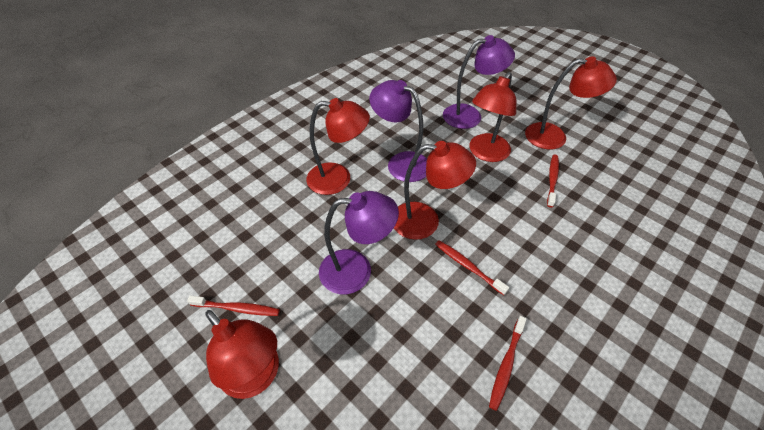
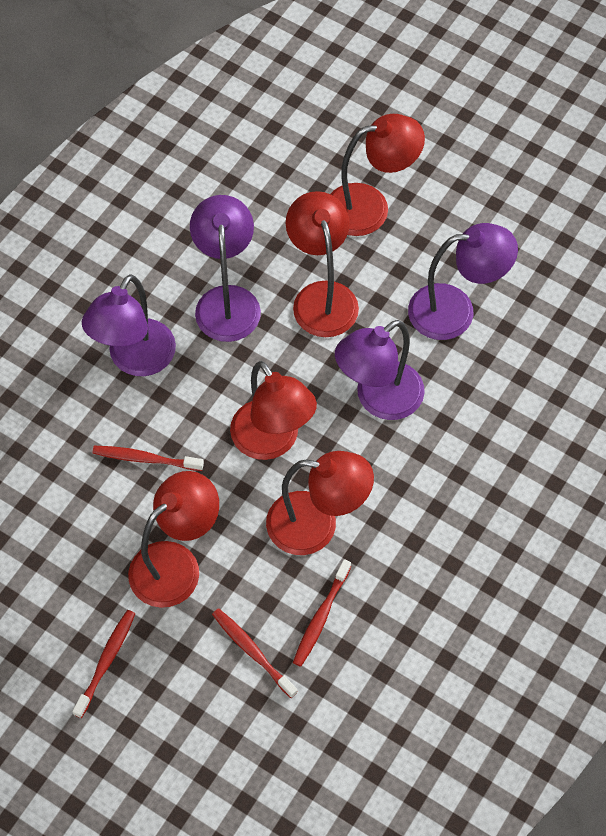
purple lamp: [319,191,399,294] [369,80,427,182] [443,35,515,129] = 3 -> [82,275,176,376] [190,195,261,342] [335,320,425,420] [408,223,518,340] = 4

